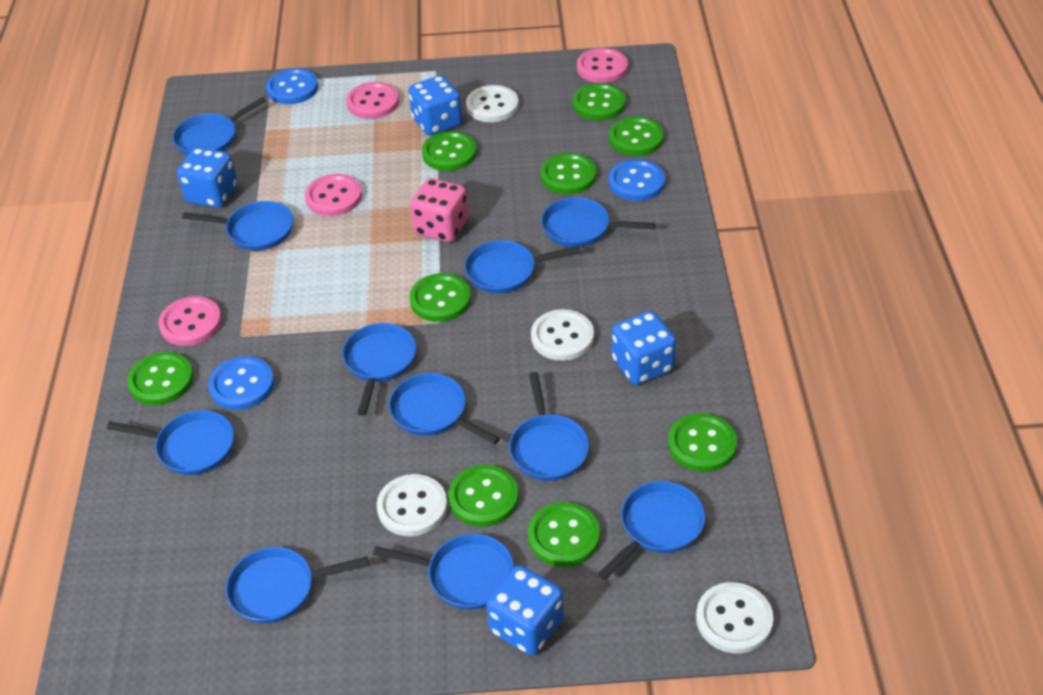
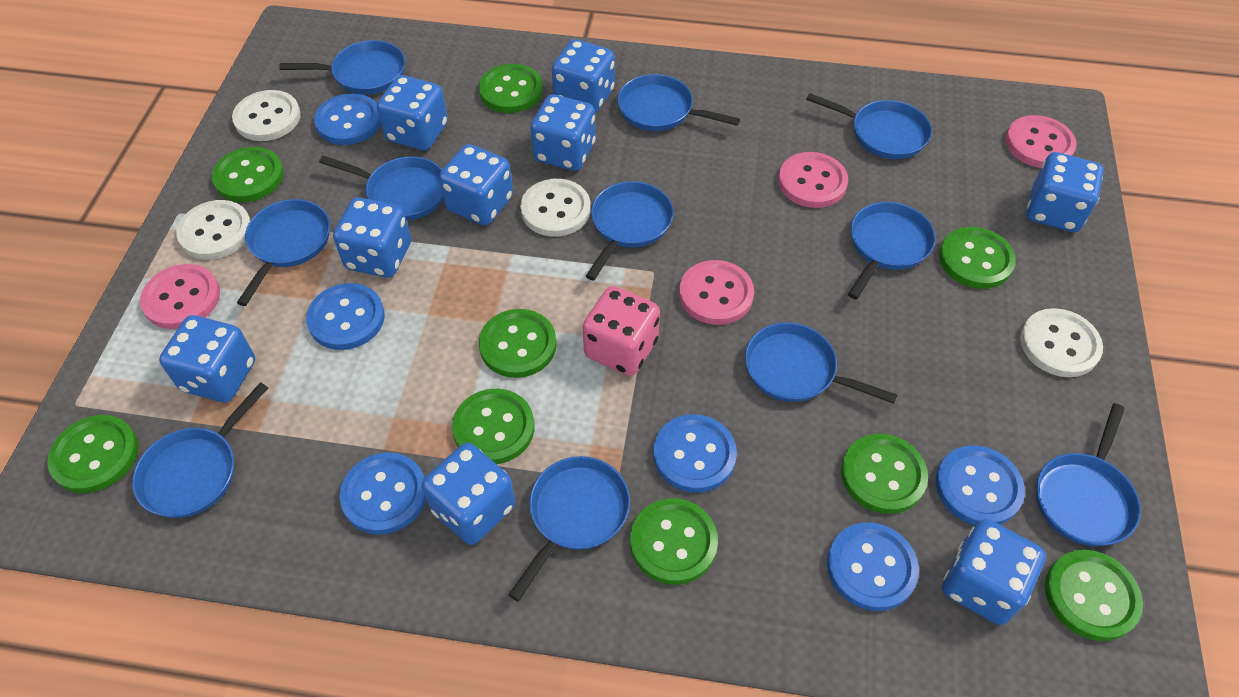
blue button: [208,356,274,410] [266,68,318,104] [609,159,665,201] = 3 -> [306,283,385,350] [314,93,381,145] [340,452,426,535] [653,414,737,493] [827,522,919,611] [936,446,1025,525] = 6
blue dice: [177,147,238,208] [408,75,462,136] [486,565,564,656] [612,311,676,385] = 4 -> [159,315,255,403] [333,197,411,278] [377,75,448,151] [422,443,515,545] [439,144,513,226] [530,95,595,171] [552,39,615,113] [942,519,1046,625] [1027,152,1104,232] = 9

